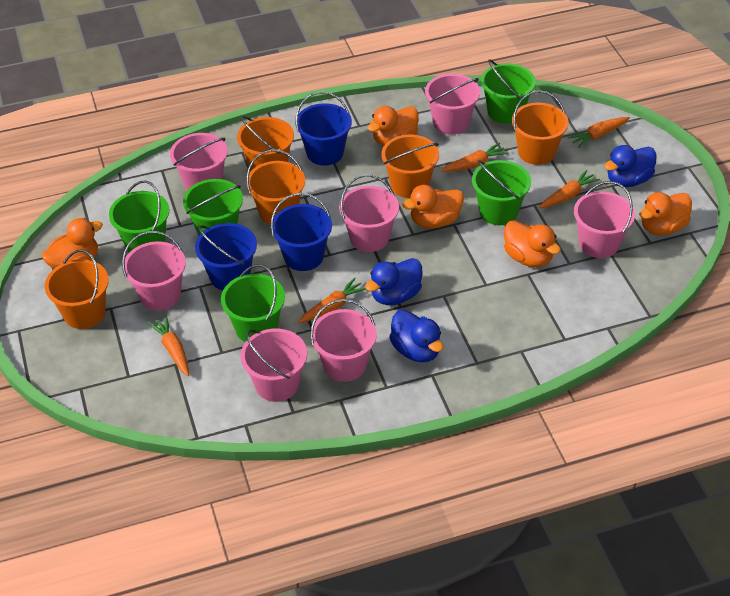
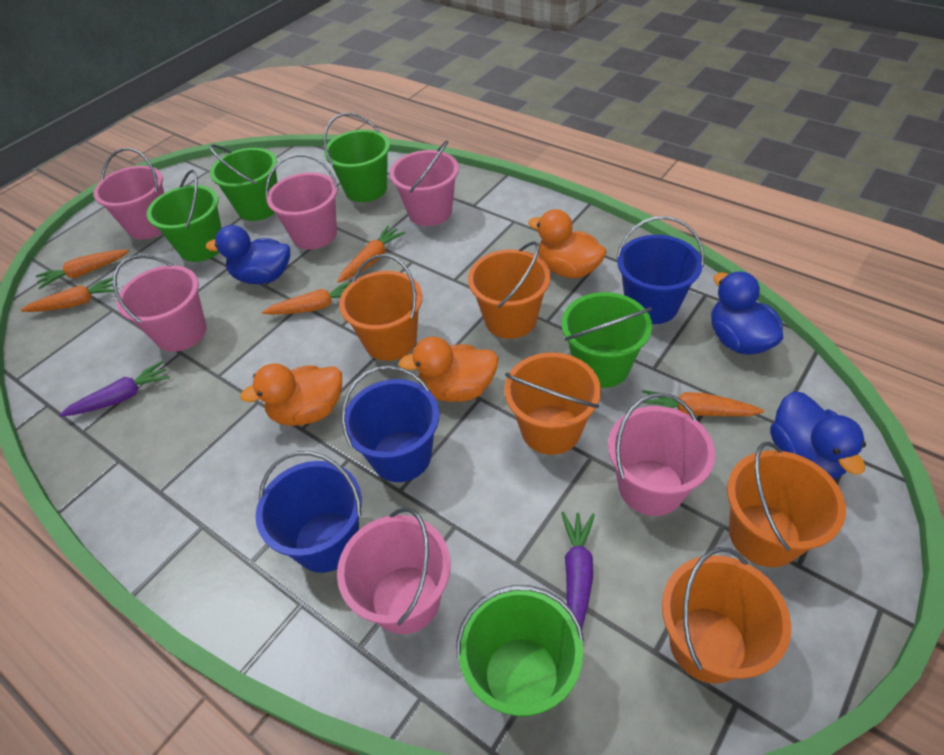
orange duck: [42,218,103,269] [368,106,419,146] [402,185,464,228] [504,220,561,267] [639,192,692,235] = 5 -> [240,363,342,426] [398,337,499,402] [528,209,607,279] = 3
pink bucket: [122,231,186,310] [170,133,228,190] [241,328,307,402] [310,299,377,382] [339,175,399,252] [425,74,480,135] [574,181,635,258] = 7 -> [93,148,164,240] [113,255,207,352] [265,154,339,249] [337,507,451,634] [390,140,459,226] [608,393,715,516] = 6
purple carrot: none = 0 -> [59,361,170,417] [561,512,595,629] = 2

